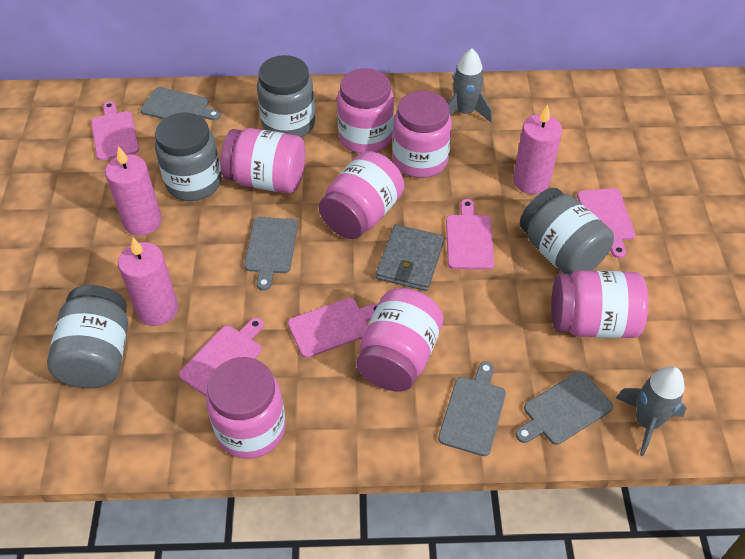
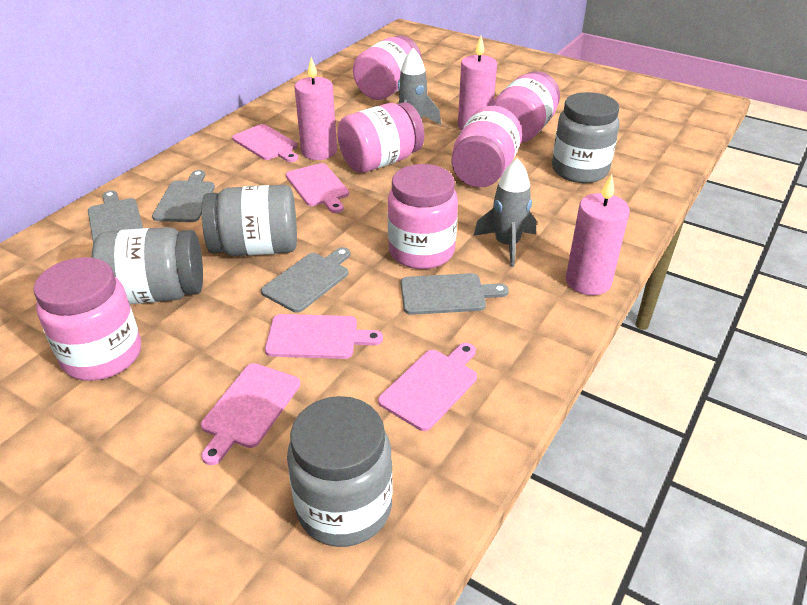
grey wallet: [376,224,444,291] = 1 -> none = 0
pink jar: [206,357,286,459] [221,128,305,194] [319,151,404,239] [337,68,394,154] [356,288,443,392] [393,91,452,178] [551,270,648,338] = 7 -> [34,257,141,381] [337,102,424,173] [353,35,422,100] [388,164,458,269] [452,106,522,187] [492,71,560,143] = 6

